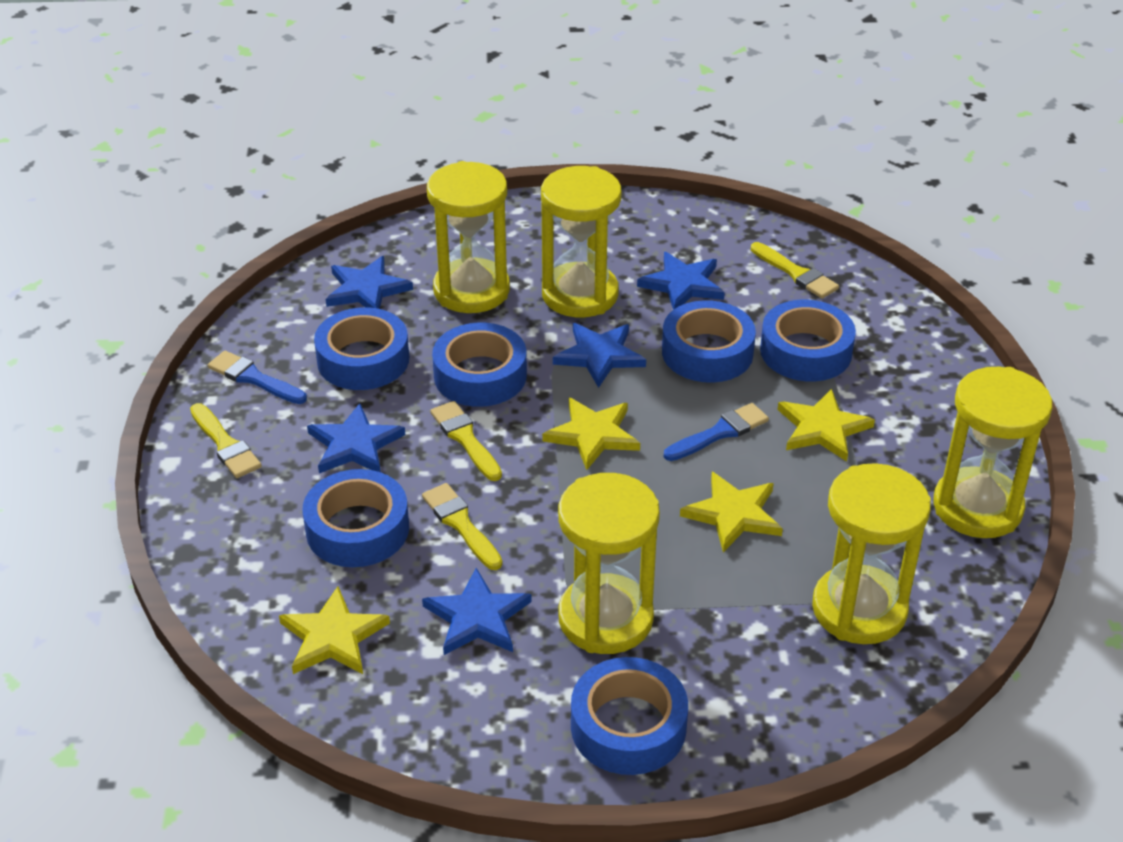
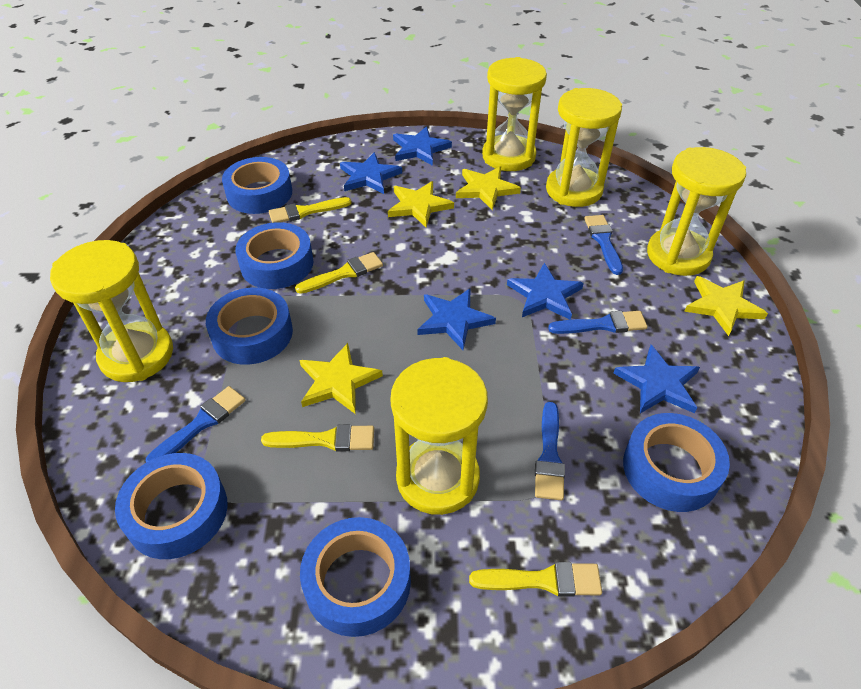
blue brush: [208,351,307,404] [664,403,769,461] = 2 -> [146,386,246,462] [535,402,565,501] [548,311,647,334] [584,215,623,275] = 4

